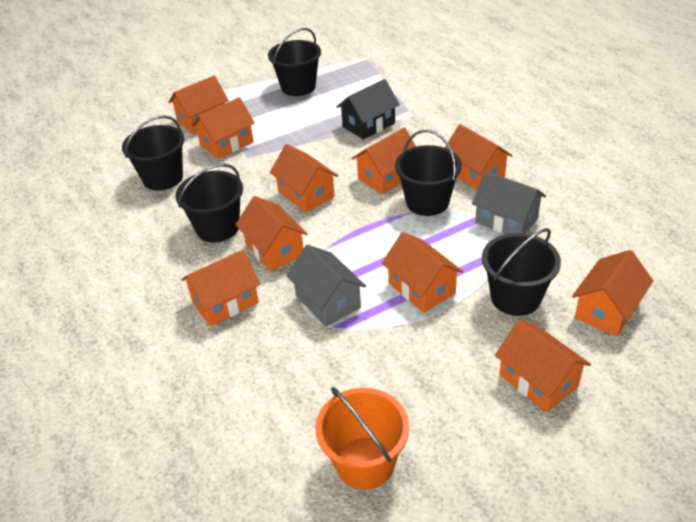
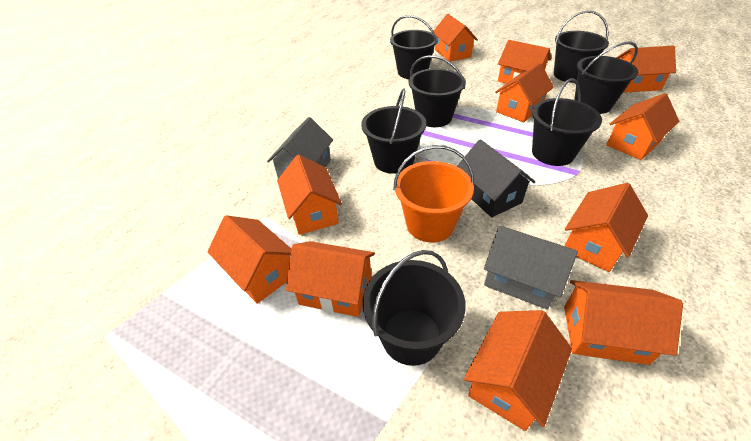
black bucket: [122,115,184,191] [176,163,243,242] [268,28,321,96] [395,129,462,216] [482,228,561,316] = 5 -> [361,88,426,174] [363,250,466,366] [390,15,438,79] [409,55,466,127] [532,78,602,166] [554,10,609,83] [574,42,638,114] = 7
orange house: [169,76,229,134] [181,250,260,326] [192,97,255,159] [236,196,308,271] [270,144,338,212] [352,128,416,194] [382,232,463,313] [445,124,513,190] [495,320,591,413] [572,250,653,337] = 10 -> [207,215,292,304] [277,155,342,235] [286,241,375,317] [434,14,478,62] [464,310,572,431] [495,63,554,122] [498,40,551,84] [564,280,683,365] [565,183,648,272] [606,93,679,160] [616,45,676,93] = 11

